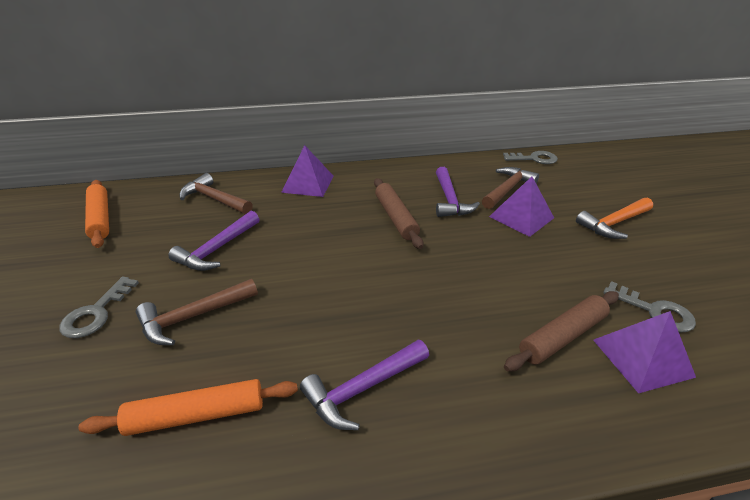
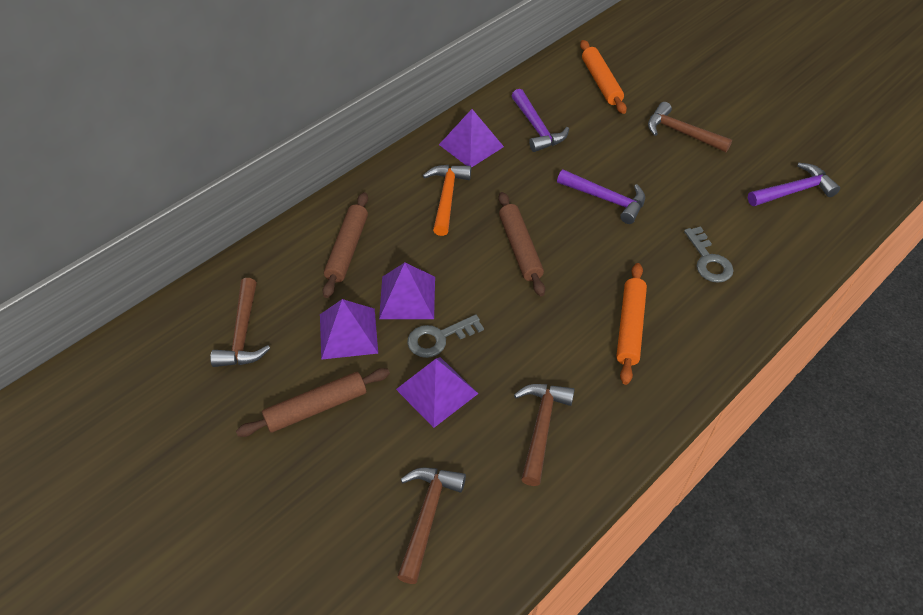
brown hammer: [136,279,258,345] [180,173,253,214] [482,167,539,209] = 3 -> [210,278,270,367] [397,467,466,584] [514,384,575,486] [648,102,732,152] = 4
brown rolling pin: [374,178,423,249] [504,291,619,372] = 2 -> [236,368,390,437] [322,192,368,298] [498,192,545,296] = 3
grey key: [59,276,139,338] [503,151,558,164] [603,281,696,332] = 3 -> [407,314,484,358] [684,226,734,283] = 2
purple pyramid: [281,145,334,197] [489,177,554,237] [593,311,696,393] = 3 -> [320,299,378,360] [379,263,435,319] [396,357,478,428] [439,109,504,168] = 4

